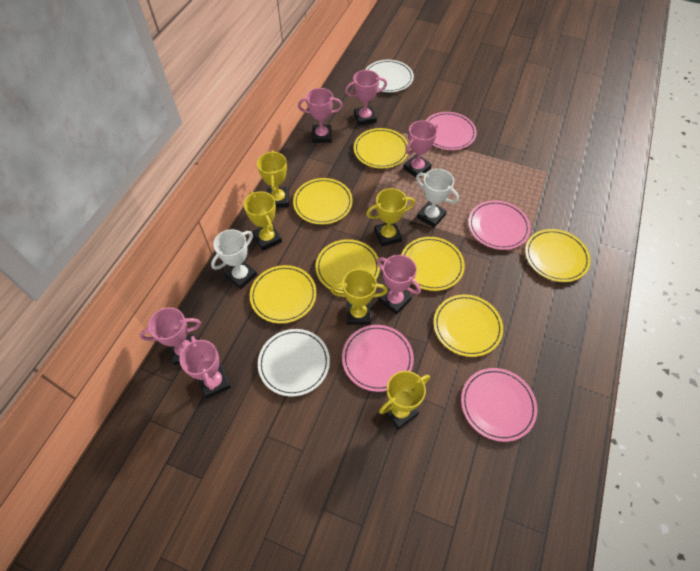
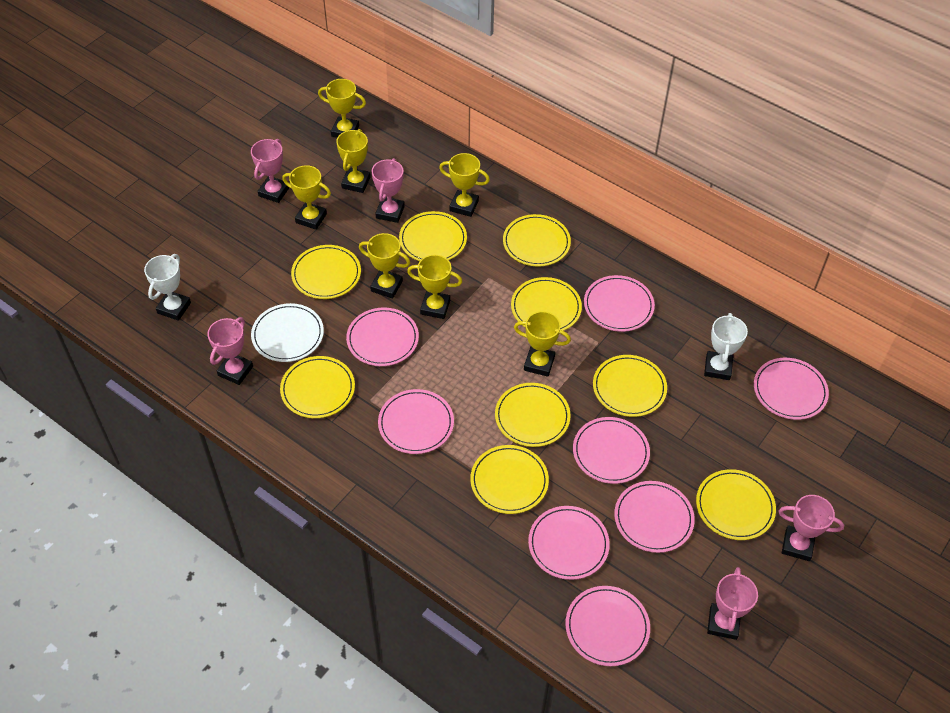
pink plate: [342,325,414,392] [425,112,477,150] [461,368,537,442] [468,200,531,250] = 4 -> [346,308,419,366] [378,389,454,454] [528,506,610,580] [565,586,650,666] [573,417,650,484] [584,275,655,332] [614,481,695,553] [754,358,829,420] = 8
pink trophy: [140,307,201,365] [179,336,231,399] [298,88,343,143] [345,70,387,126] [377,255,421,315] [403,120,438,178] = 6 -> [207,317,253,385] [251,139,289,203] [372,158,405,223] [707,567,758,640] [778,495,844,561] = 5
white plate: [258,329,330,397] [365,60,414,92] = 2 -> [251,303,324,362] = 1
yellow plate: [250,265,317,324] [293,178,353,225] [315,239,380,293] [354,128,408,169] [401,237,465,291] [434,294,503,357] [525,229,591,282] = 7 -> [280,356,355,418] [291,245,361,299] [399,211,467,261] [470,445,549,514] [495,383,571,447] [503,214,571,267] [511,277,582,331] [593,355,667,417] [696,469,776,540] = 9
yellow trophy: [244,191,282,251] [257,150,289,208] [331,269,388,325] [366,188,415,247] [379,371,430,430] = 5 -> [282,165,331,230] [318,79,366,138] [336,129,371,193] [359,233,410,298] [407,255,462,319] [439,153,490,217] [514,311,571,377] = 7

